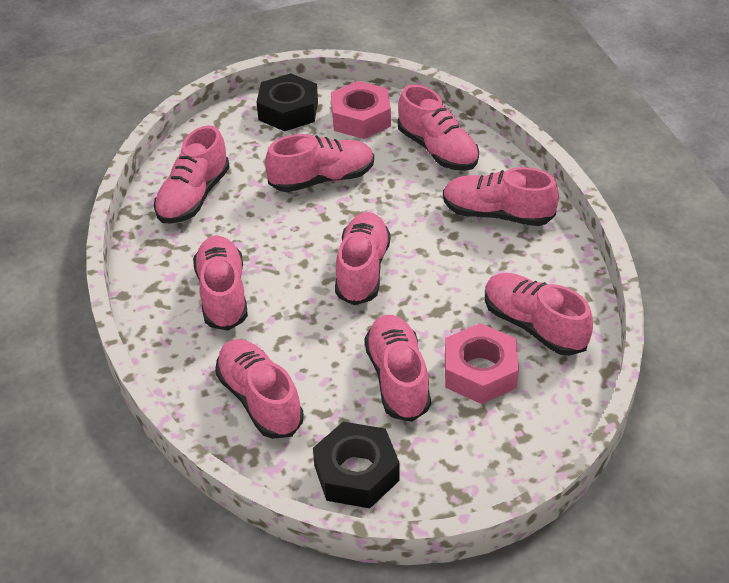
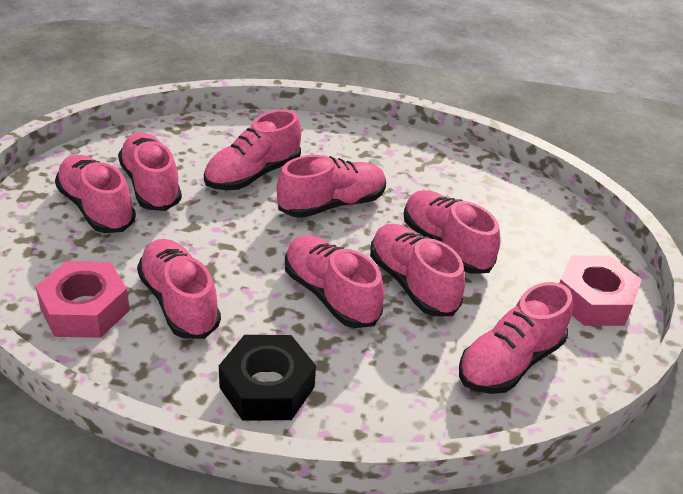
black nut: [256,73,318,131] [313,422,400,508] = 2 -> [219,335,316,421] = 1

